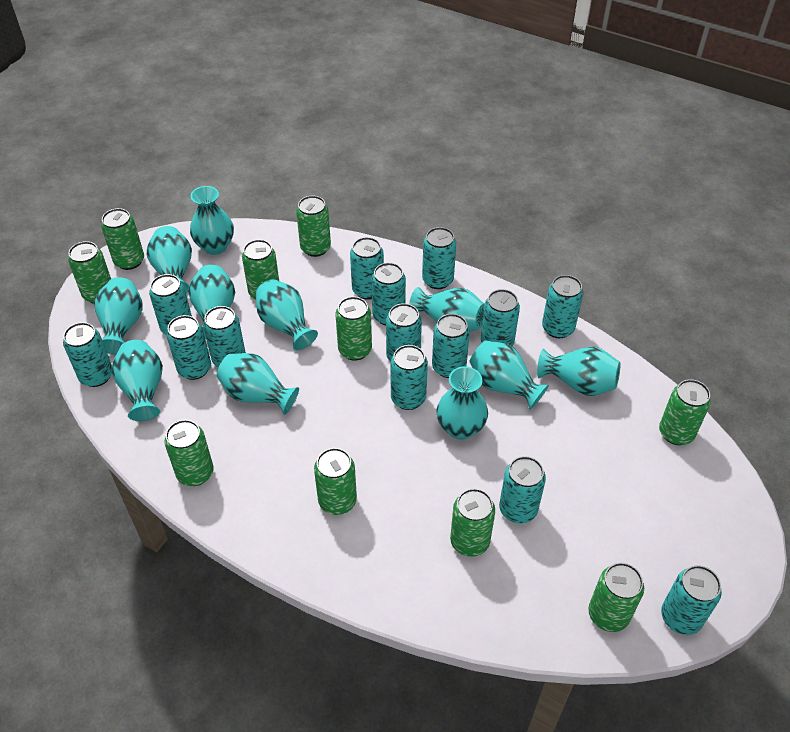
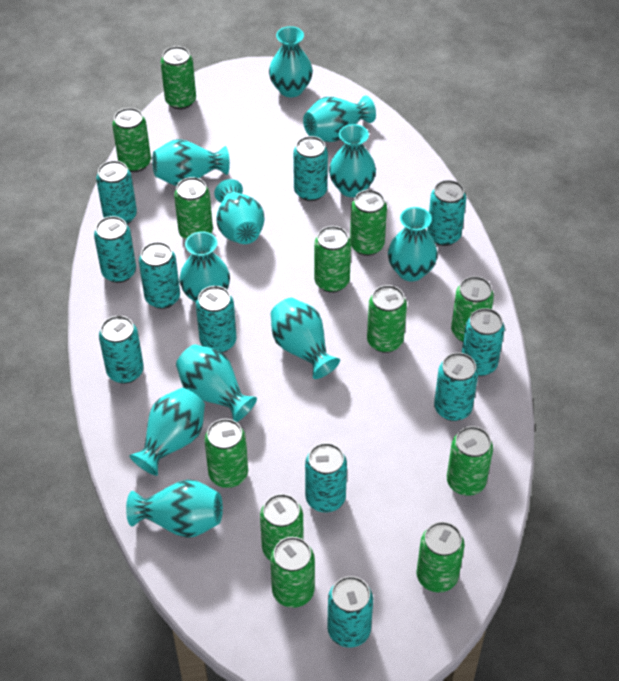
green can: [68,241,111,304] [101,208,144,270] [165,420,213,486] [242,239,279,300] [296,196,331,257] [314,448,357,515] [336,297,372,361] [450,488,495,557] [589,563,644,632] [659,379,711,445] = 10 -> [112,108,151,172] [161,46,196,109] [174,177,213,240] [204,419,248,488] [260,494,304,560] [270,537,315,608] [314,226,351,293] [350,190,387,256] [367,285,407,353] [416,522,465,592] [447,426,493,496] [451,276,494,342] = 12
turquoise can: [63,322,112,387] [149,274,192,335] [166,315,211,380] [203,306,246,368] [350,237,384,300] [371,263,406,325] [386,303,422,362] [391,345,428,410] [422,227,456,289] [432,314,470,378] [481,289,520,346] [499,456,546,524] [542,275,583,338] [661,565,722,635] = 14 -> [94,216,136,283] [96,160,137,224] [99,315,144,384] [139,242,180,309] [196,286,236,353] [293,136,328,201] [305,443,347,512] [327,576,373,648] [427,180,466,246] [434,352,478,421] [462,308,505,376] = 11

